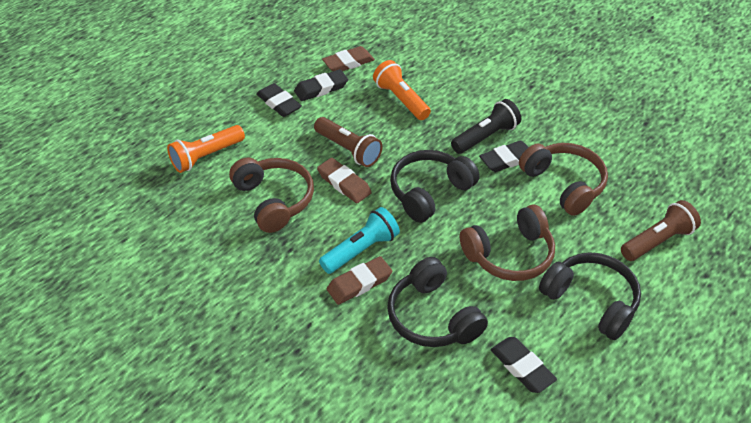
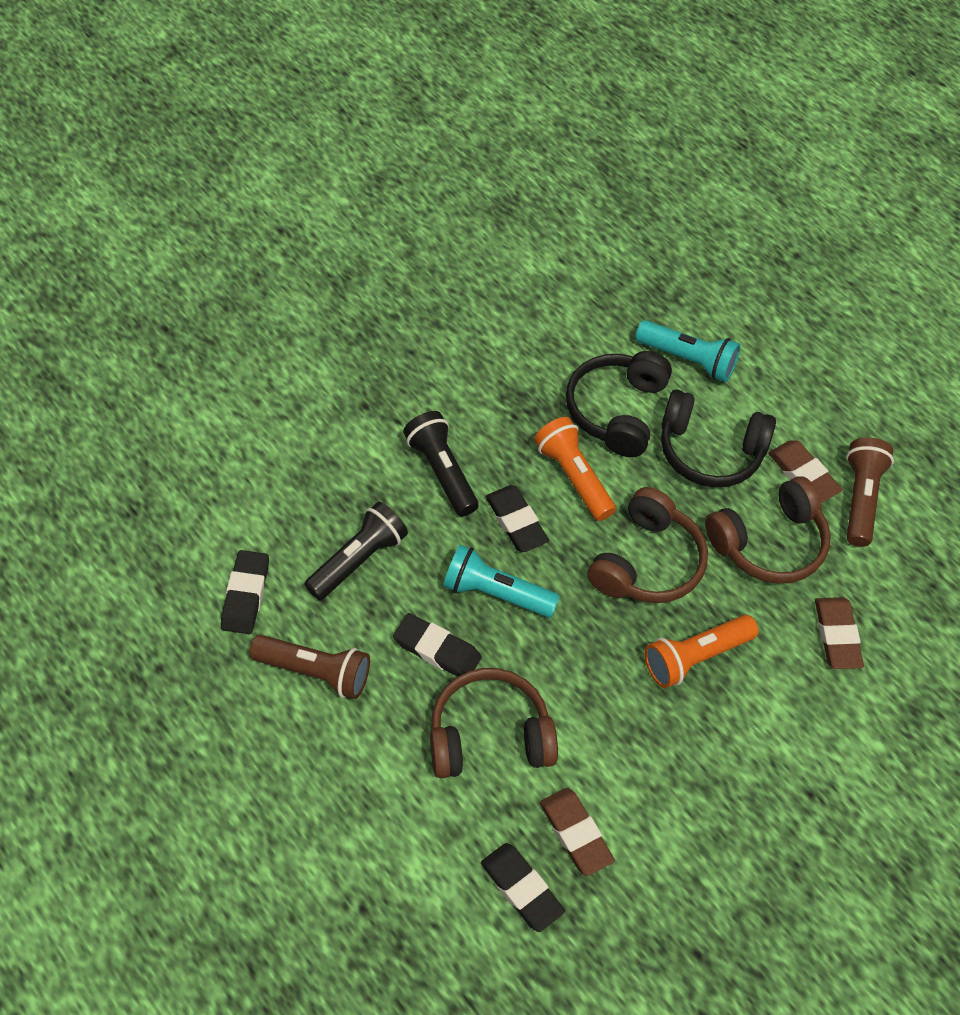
black flashlight: [451,99,521,154] = 1 -> [305,502,408,600] [403,411,479,516] = 2
black headphones: [387,257,488,347] [390,150,480,223] [539,252,641,340] = 3 -> [566,351,672,457] [661,390,776,488] = 2
turquoise flashlight: [319,207,400,274] = 1 -> [443,545,560,618] [635,320,741,382] = 2

